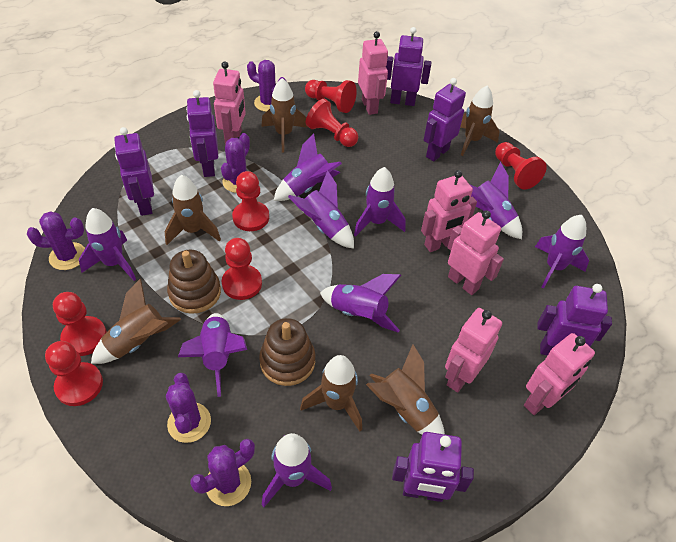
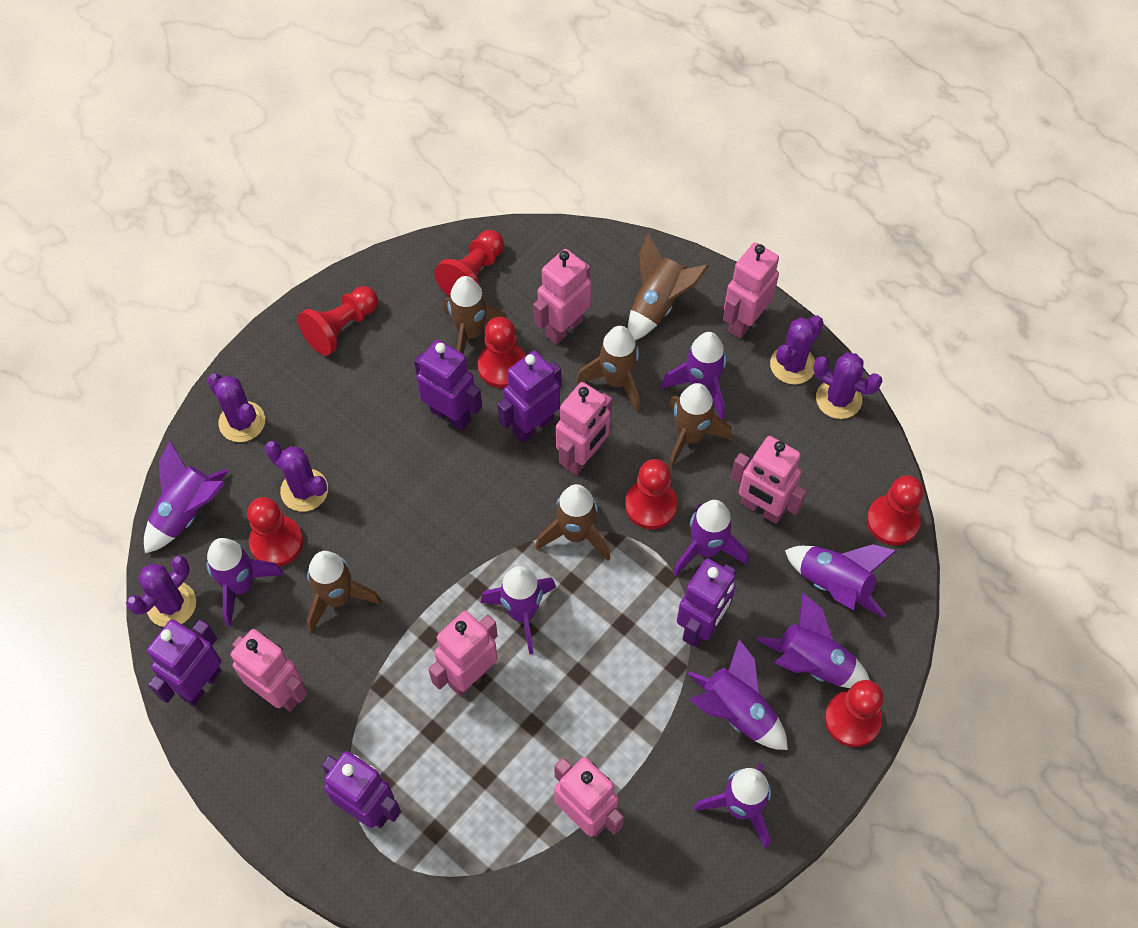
brown stacking toy: [167,250,221,314] [259,318,315,386] = 2 -> none = 0
pink robot: [213,61,246,145] [358,31,388,115] [421,170,477,252] [445,308,502,393] [447,210,504,295] [524,333,595,415] = 6 -> [231,629,308,712] [429,611,498,696] [533,249,591,344] [554,757,624,837] [556,382,612,475] [723,242,779,339] [731,436,807,524] = 7
purple robot: [114,127,154,216] [186,90,218,177] [386,27,431,106] [392,432,474,502] [424,78,466,161] [537,284,612,356] = 6 -> [147,619,222,706] [322,751,401,828] [414,340,482,430] [497,351,561,443] [677,558,736,647] = 5

